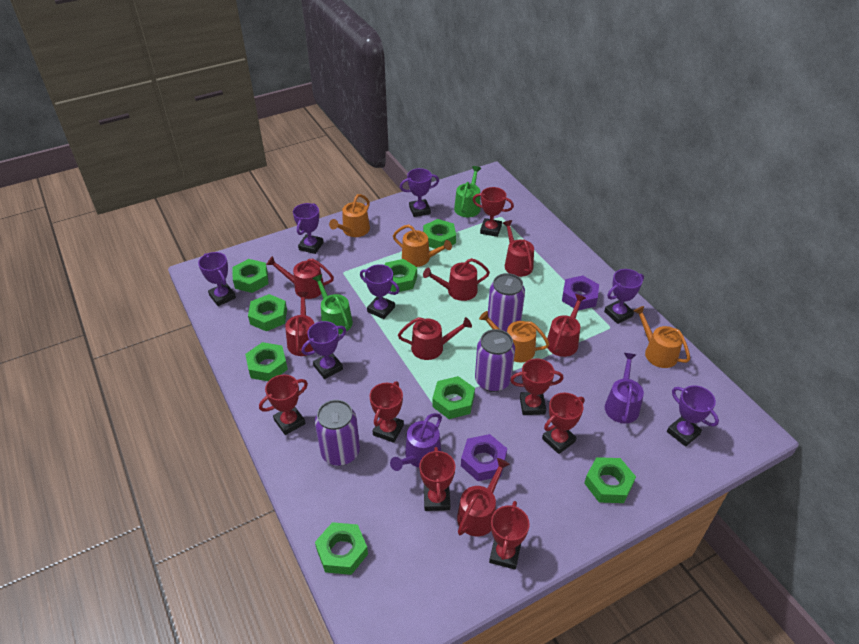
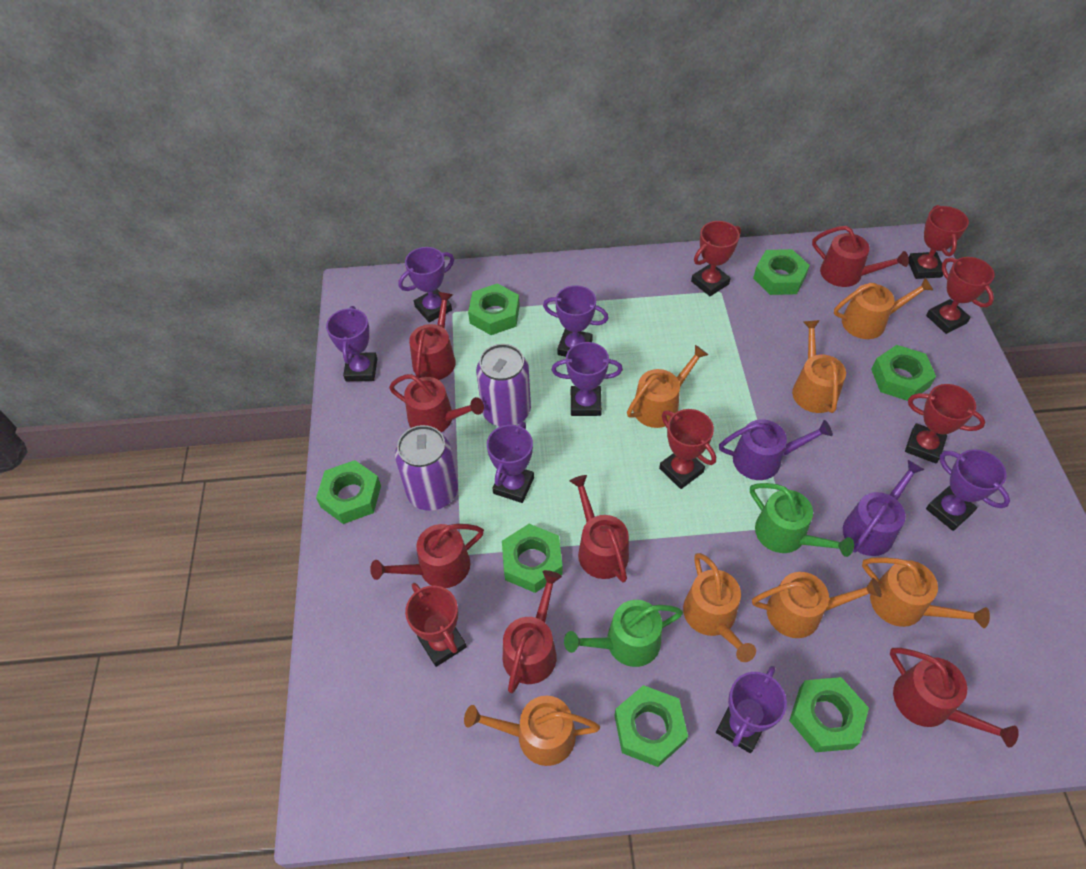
green nut: [232,259,269,293] [245,342,288,381] [248,294,287,331] [315,522,368,575] [385,259,417,292] [423,219,456,249] [432,376,475,419] [584,457,636,503] = 8 -> [316,460,381,524] [468,284,520,335] [502,524,563,593] [614,685,688,767] [753,249,810,295] [789,677,869,752] [871,345,936,401] = 7
orange watering can: [329,194,370,237] [393,225,452,267] [479,311,550,362] [633,306,690,368] = 4 -> [464,696,600,766] [627,345,708,428] [683,553,756,662] [752,572,882,638] [792,320,846,413] [834,277,933,339] [862,557,990,628] = 7
purple can: [315,400,360,466] [475,329,515,392] [488,273,525,332] = 3 -> [395,425,458,511] [476,344,531,427] = 2
purple nut: [461,434,507,481] [562,275,599,311] = 2 -> none = 0
red trophy: [259,374,308,435] [369,381,404,443] [419,447,455,511] [473,187,514,237] [489,501,530,570] [510,358,563,415] [542,393,584,454] = 7 -> [405,583,467,667] [659,409,716,489] [691,221,741,296] [905,384,986,463] [909,205,969,279] [926,257,995,334] = 6

